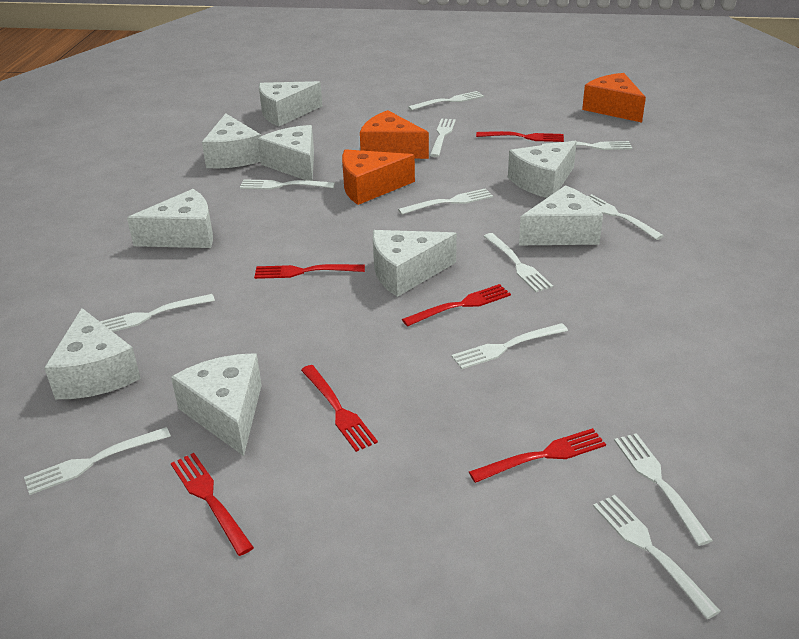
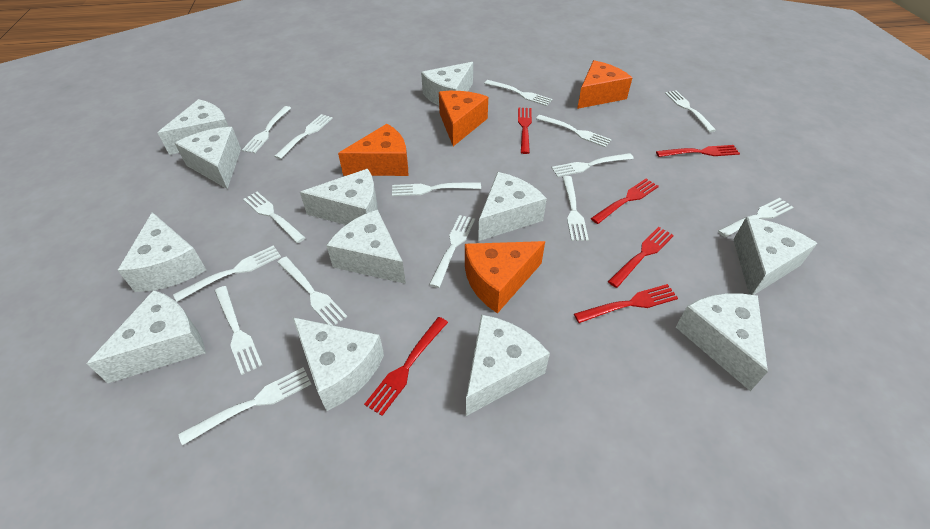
orange cheese: [342,149,415,205] [360,110,429,159] [582,73,646,123] = 3 -> [338,124,408,176] [439,91,488,146] [465,241,545,313] [577,60,632,109] = 4
white cheese: [44,308,141,399] [127,189,213,248] [171,353,262,456] [202,114,261,168] [258,125,314,181] [259,81,322,127] [373,230,457,297] [508,141,577,198] [519,185,603,245] = 9 -> [87,290,206,383] [118,212,206,292] [158,99,229,155] [175,127,241,189] [293,317,384,411] [300,169,378,225] [326,210,406,284] [421,62,473,106] [466,315,550,416] [478,172,547,241] [676,293,768,391] [733,217,817,295] = 12
white fork: [24,427,171,495] [100,294,215,332] [240,179,335,190] [398,188,493,215] [408,91,484,111] [430,118,456,157] [451,323,568,369] [484,233,553,292] [541,141,632,150] [587,194,664,240] [593,495,721,619] [614,433,713,546] = 12 -> [173,245,281,302] [179,368,311,446] [215,286,262,375] [242,106,291,153] [243,192,306,243] [274,114,333,159] [277,257,347,325] [392,182,481,196] [429,215,475,288] [484,80,552,106] [536,115,612,147] [552,153,634,177] [562,176,589,241] [665,90,716,132] [718,198,793,237] = 15

